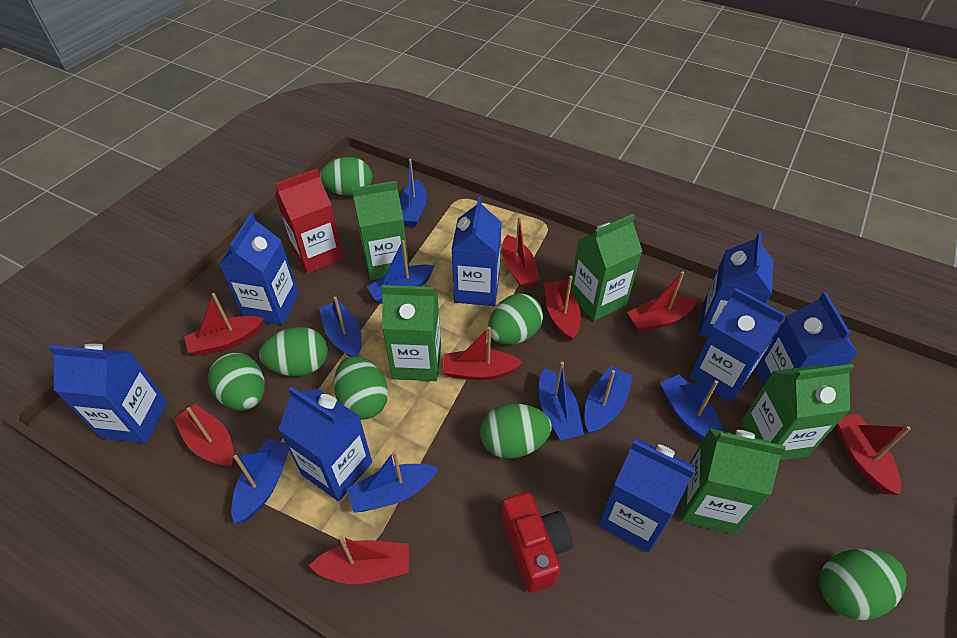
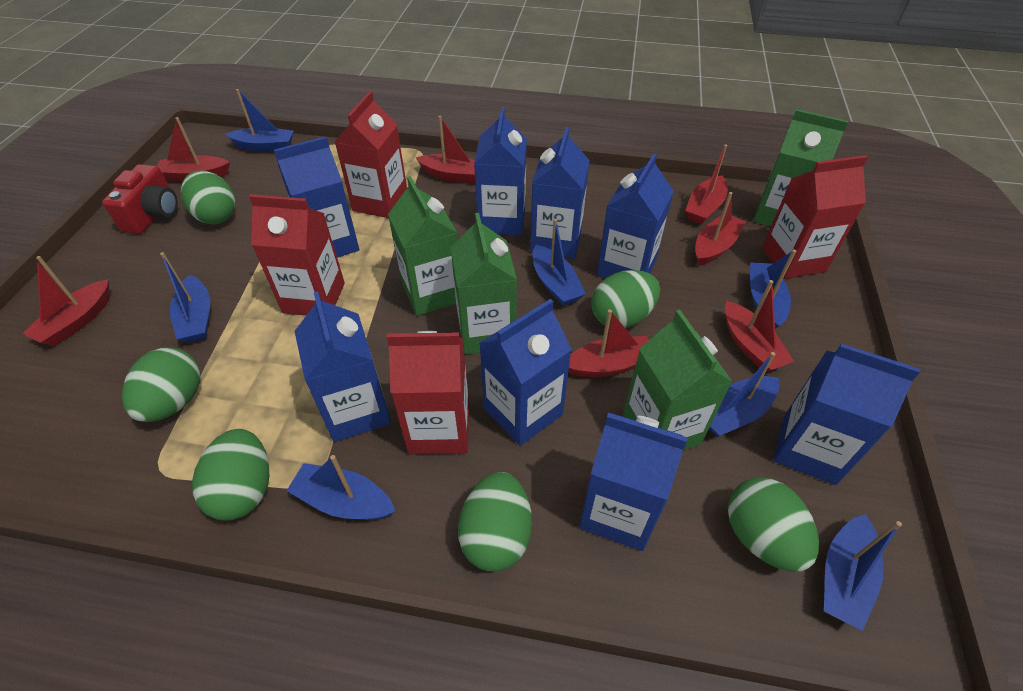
blue boat: [231,438,289,524] [319,296,362,357] [347,450,438,513] [367,240,434,304] [399,159,427,227] [539,362,584,440] [584,366,633,434] [660,374,723,441] = 8 -> [160,252,210,343] [226,89,294,152] [286,455,395,520] [533,219,586,306] [709,352,779,437] [750,250,796,329] [824,514,902,631] = 7
green carton: [352,181,409,280] [381,285,441,381] [570,214,643,321] [681,428,786,534] [742,364,854,461] = 5 -> [388,176,458,316] [451,213,517,354] [623,310,732,450] [753,109,848,226] = 4
green egg: [208,353,265,411] [259,327,328,376] [320,157,372,196] [334,356,388,420] [480,403,552,459] [488,294,543,344] [819,549,907,620] = 7 -> [122,348,200,422] [181,170,235,224] [192,429,269,521] [458,472,532,572] [591,270,660,328] [728,477,819,572] = 6
red boat: [173,404,234,467] [184,293,264,356] [309,535,409,584] [443,327,523,380] [502,217,540,288] [544,276,581,341] [627,271,697,332] [837,414,911,495] = 8 -> [22,256,110,346] [157,117,230,181] [416,116,475,183] [568,309,649,377] [685,144,727,224] [695,192,745,266] [725,280,795,372] = 7
red carton: [275,169,344,274] = 1 -> [249,194,345,316] [335,91,407,218] [387,331,469,454] [762,155,868,279] = 4

